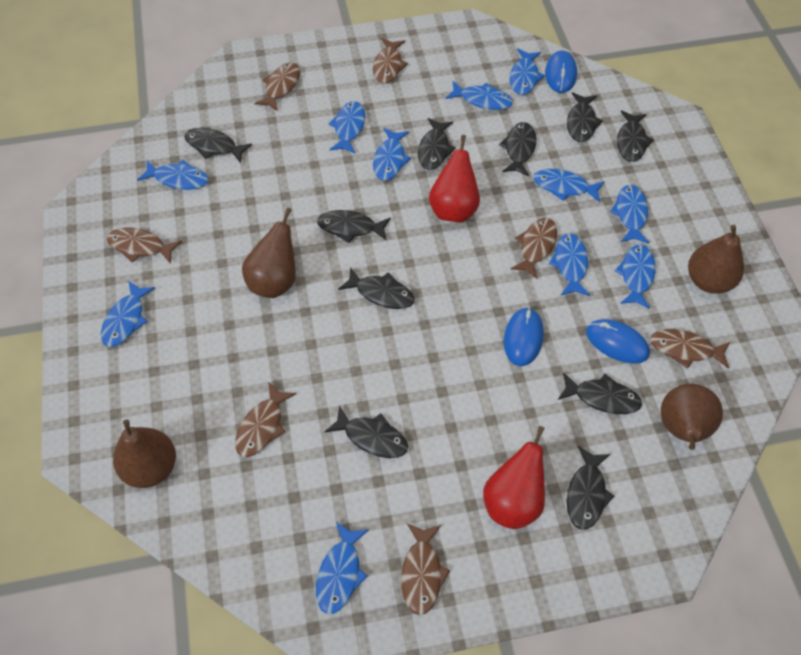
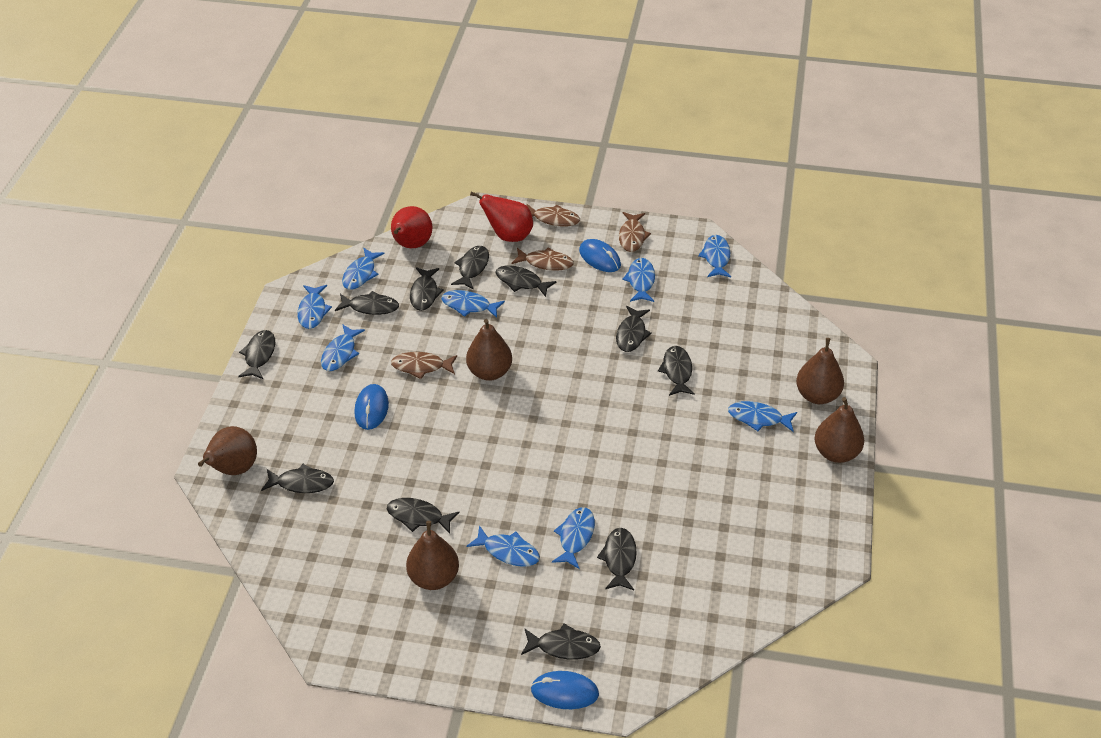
black fish: [184,128,252,163] [317,210,391,243] [325,406,408,458] [338,267,415,309] [418,118,456,170] [499,122,536,176] [558,372,642,414] [566,446,614,530] [567,92,603,142] [617,111,653,162] = 10 -> [238,330,275,379] [261,464,334,493] [335,291,399,315] [387,498,460,534] [410,267,444,311] [451,246,489,290] [495,265,557,297] [521,624,601,660] [597,528,637,590] [616,306,652,352] [658,346,695,396] = 11
blue fish: [101,281,155,347] [137,160,209,190] [316,522,369,614] [328,101,365,154] [373,128,411,181] [446,81,513,110] [509,48,545,95] [533,169,605,202] [549,233,590,296] [610,185,649,244] [615,245,656,309] = 11 -> [298,285,332,329] [321,324,365,371] [342,247,385,290] [441,290,505,318] [467,525,540,567] [552,507,595,569] [622,258,655,302] [698,235,731,277] [728,401,797,432] = 9
brown fish: [107,228,182,264] [235,382,296,457] [255,62,300,111] [373,38,408,83] [401,523,450,615] [511,218,557,279] [650,329,730,369] = 7 -> [391,352,457,379] [511,247,574,271] [527,204,580,226] [619,212,651,252] = 4
brown pear: [113,419,176,488] [242,208,296,298] [661,384,723,450] [688,225,744,294] = 4 -> [198,426,257,475] [406,521,459,590] [466,319,512,381] [796,338,844,404] [815,397,864,463] = 5

